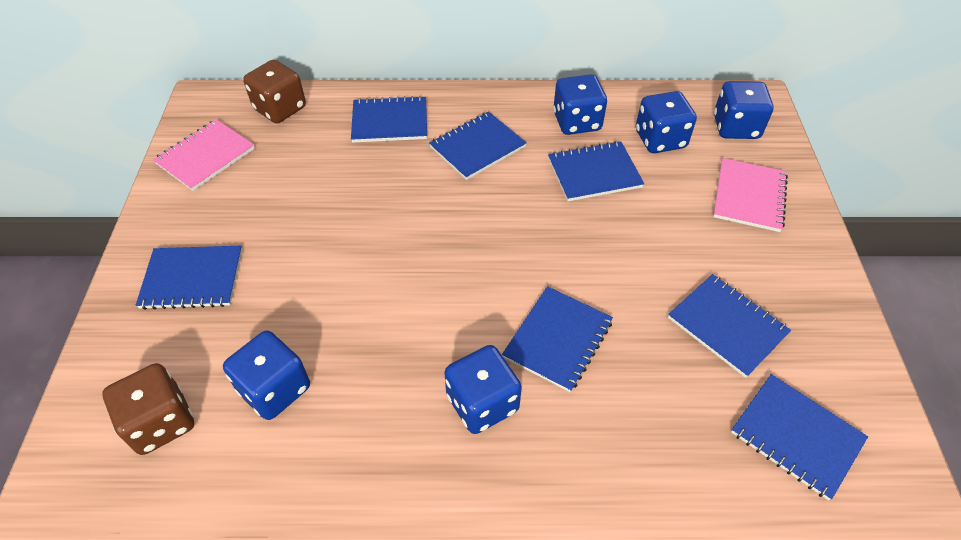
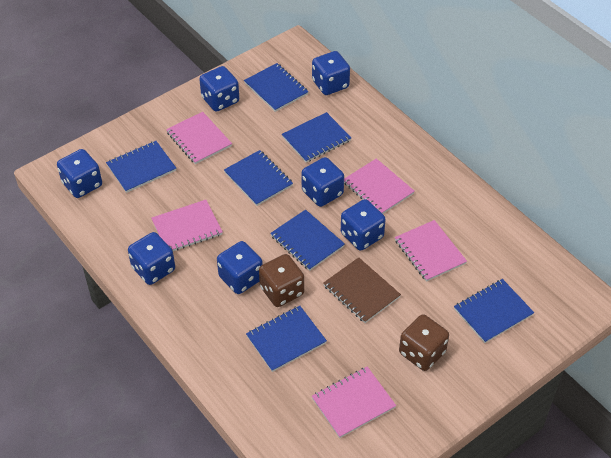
blue dice: [223,331,310,420] [444,345,522,434] [553,74,607,135] [636,91,697,153] [714,81,774,139] = 5 -> [57,149,102,198] [128,232,175,285] [199,66,239,112] [217,241,263,294] [302,157,344,207] [312,51,350,95] [341,199,386,251] = 7
brown notebook: none = 0 -> [323,257,401,323] = 1
pink notebook: [153,119,255,191] [713,158,788,232] = 2 -> [152,200,223,251] [166,112,232,164] [312,366,396,438] [344,158,414,214] [395,220,467,282] = 5

